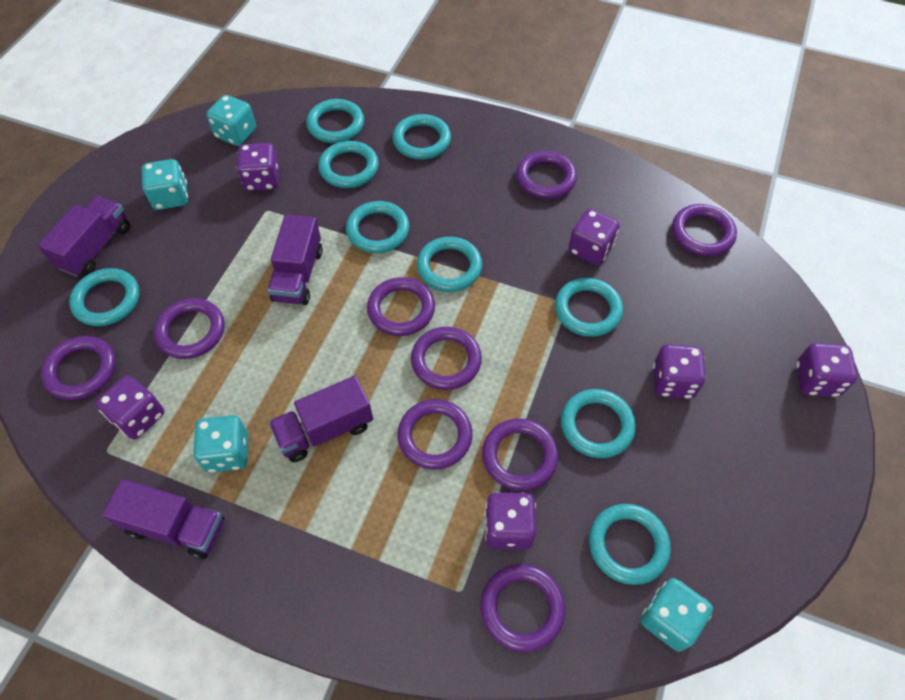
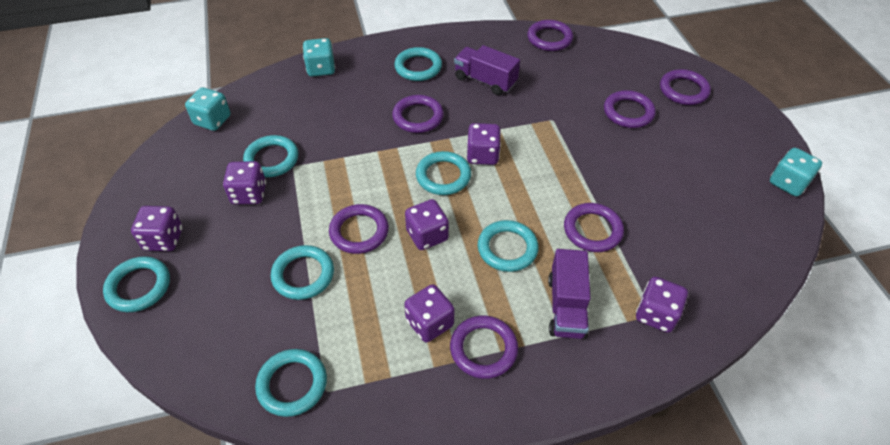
purple ring: [41,336,116,400] [154,298,224,359] [367,277,435,336] [397,399,473,469] [411,327,482,390] [480,564,565,652] [482,418,559,491] [516,151,577,199] [672,204,737,256] = 9 -> [329,204,389,254] [392,95,444,133] [450,315,518,379] [527,20,573,51] [564,203,624,252] [604,90,656,128] [660,69,711,105] = 7
purple truck: [38,196,130,277] [102,479,224,559] [267,214,323,305] [269,376,373,462] = 4 -> [454,45,520,95] [548,249,591,339] = 2
turquoise dice: [142,159,188,210] [193,415,248,473] [206,95,256,146] [641,578,713,652] = 4 -> [185,87,230,131] [303,38,335,77] [770,148,822,196] = 3
turquoise ring: [69,268,140,326] [306,99,364,143] [318,141,379,188] [346,201,410,253] [392,114,451,160] [417,237,482,292] [555,278,623,337] [561,389,636,458] [589,504,671,585] = 9 -> [103,256,170,312] [243,135,298,177] [255,349,327,417] [271,245,334,300] [394,47,442,81] [416,151,471,195] [478,220,539,272] = 7

